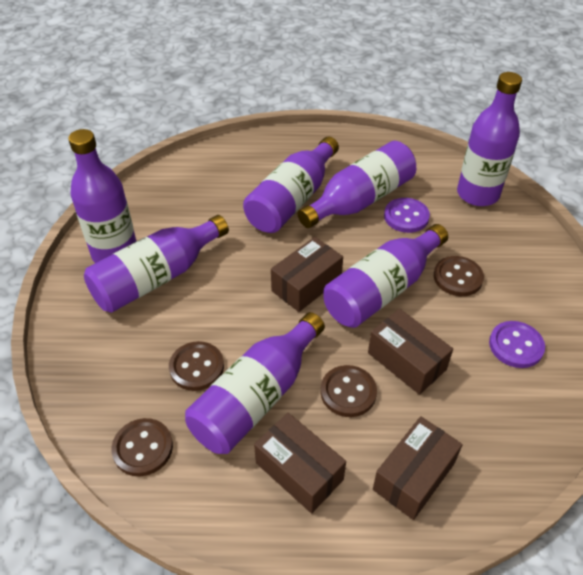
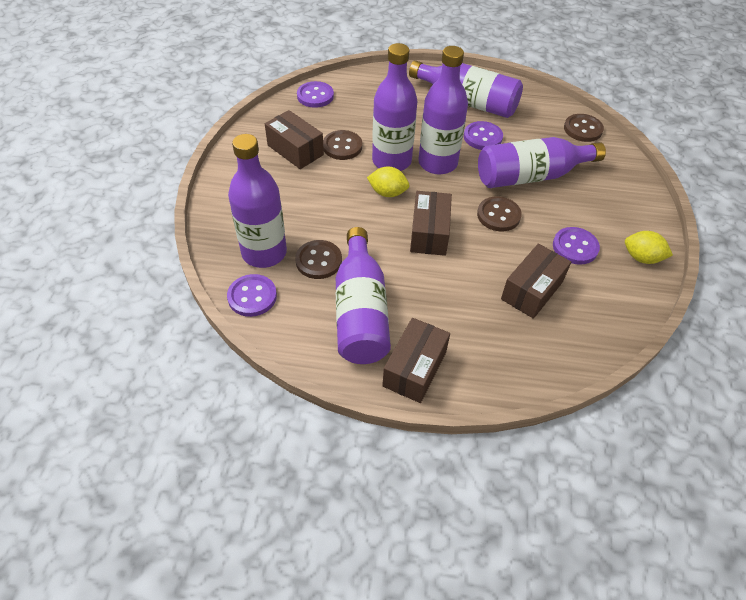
purple bottle: [68,129,136,263] [84,215,229,313] [185,312,325,454] [243,137,339,233] [298,141,416,228] [324,224,448,328] [457,72,522,206] = 7 -> [228,134,287,268] [336,227,391,364] [372,43,417,171] [409,60,523,118] [418,46,468,174] [478,137,606,188] = 6
purple button: [384,198,430,233] [489,321,545,368] = 2 -> [227,274,277,317] [297,81,334,108] [464,121,503,150] [553,227,600,265] = 4
yellow lemon: none = 0 -> [367,167,409,197] [625,231,673,264] = 2

